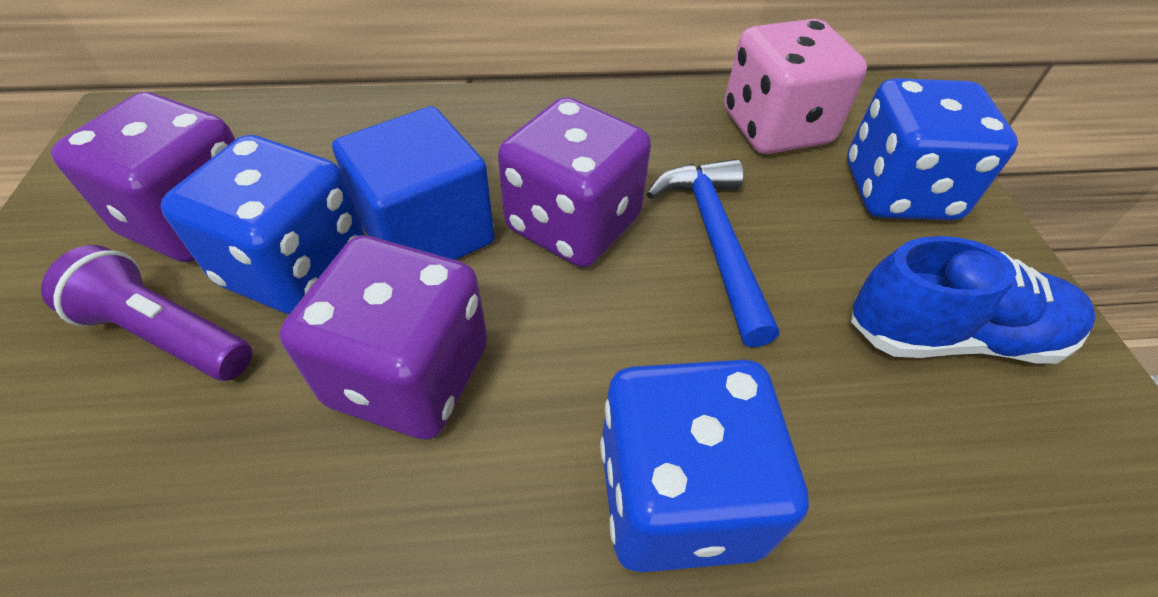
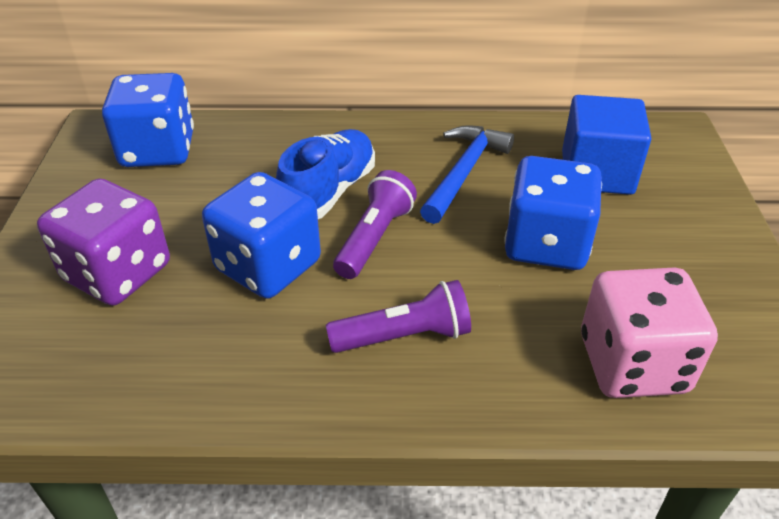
purple dice: [51,92,236,262] [280,235,487,440] [498,97,651,268] = 3 -> [37,178,170,306] = 1
purple flashlight: [41,245,252,381] = 1 -> [326,280,471,353] [333,170,417,279] = 2

